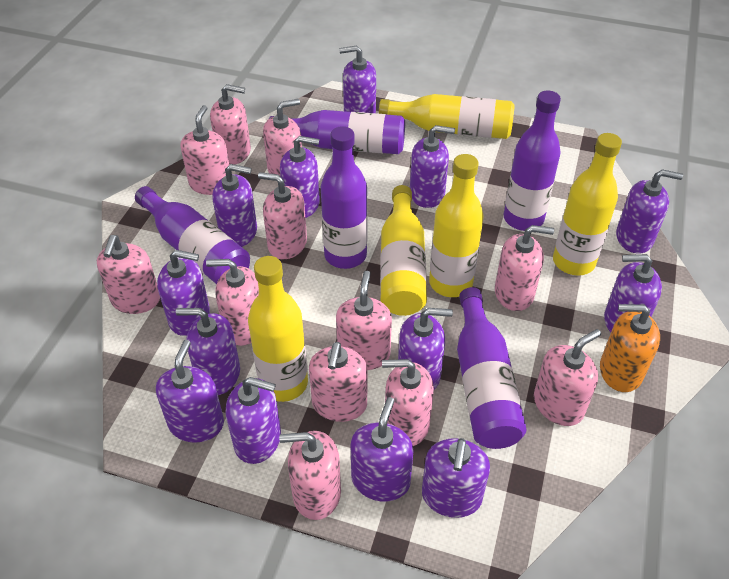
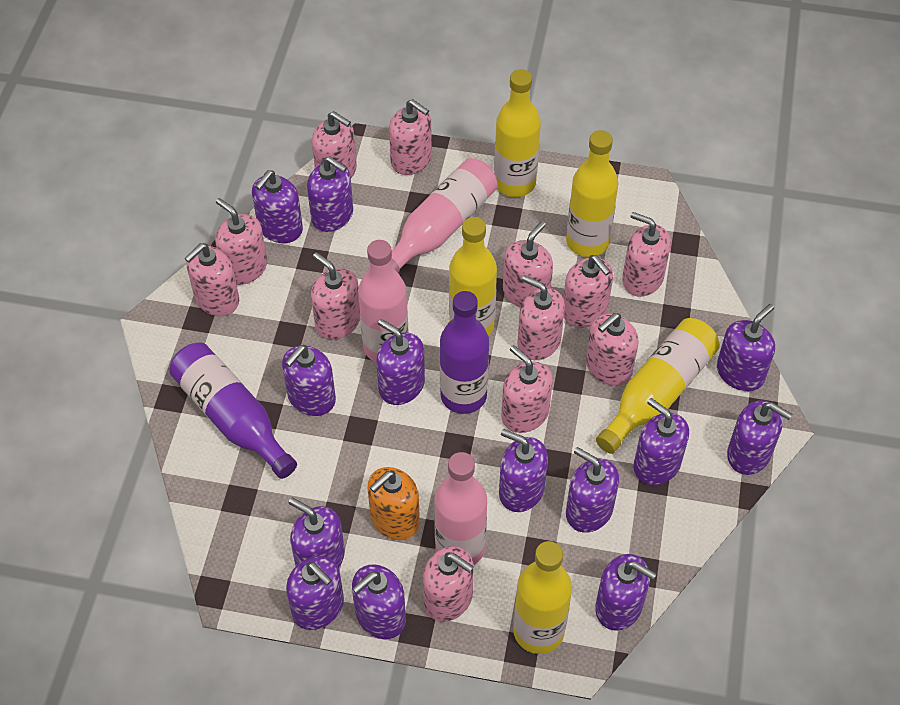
pink bottle: none = 0 -> [358,240,409,362] [391,158,498,273] [434,452,487,565] = 3
purple bottle: [135,186,250,284] [269,110,405,154] [321,126,367,269] [457,287,527,449] [503,90,561,231] = 5 -> [169,342,297,479] [440,291,489,414] = 2

